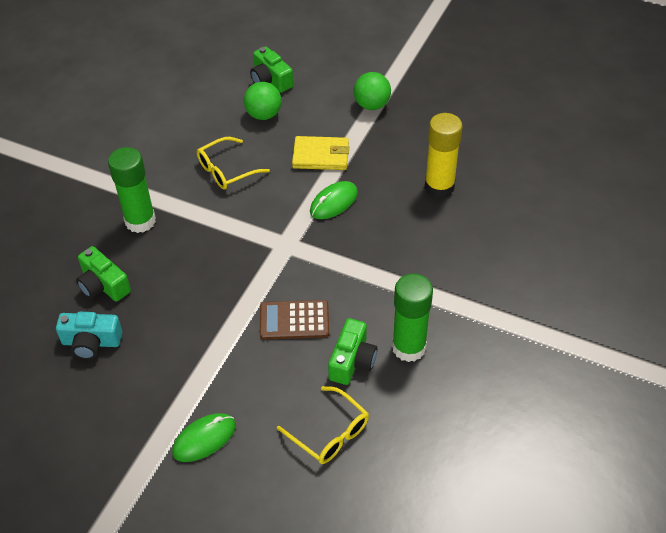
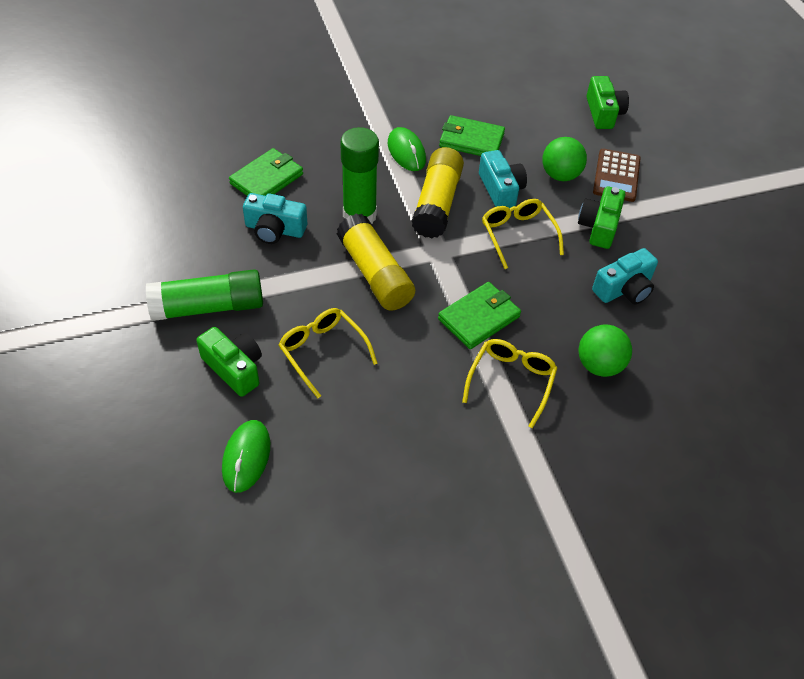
green wallet: none = 0 -> [229,148,303,196] [438,282,521,349] [439,115,505,156] = 3
turquoise camera: [56,312,122,359] = 1 -> [243,193,307,244] [479,150,527,208] [592,248,658,304] = 3
yellow glasses: [197,137,270,189] [277,386,369,464] = 2 -> [279,308,378,398] [462,339,557,428] [482,199,564,269] = 3
yellow glue stick: [425,113,463,198] = 1 -> [337,213,415,311] [412,147,464,238] = 2
yellow wallet: [292,136,349,170] = 1 -> none = 0

